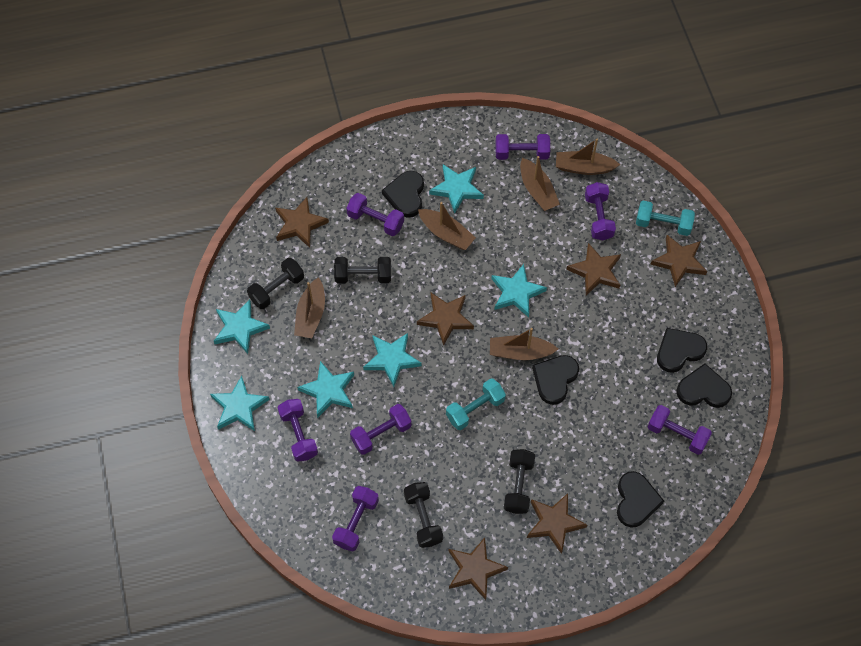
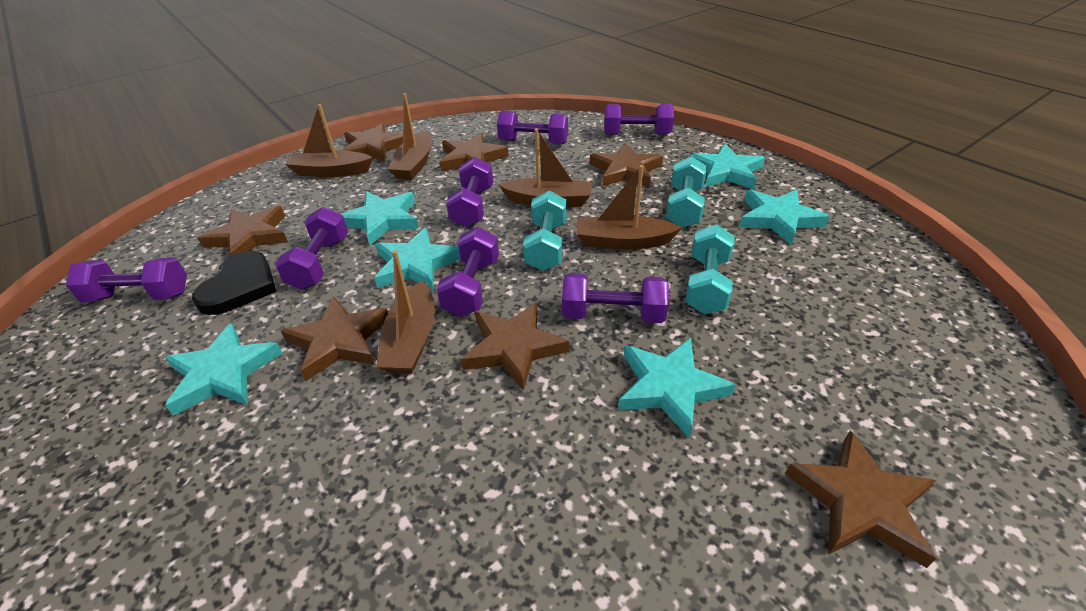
black dumbbell: [247,258,304,309] [334,257,391,283] [404,482,443,548] [504,449,535,514] = 4 -> none = 0
black heart: [382,171,424,218] [532,355,579,405] [617,471,664,528] [657,328,707,373] [676,364,732,408] = 5 -> [192,251,277,315] = 1
brown star: [275,197,329,248] [417,293,474,346] [449,537,508,600] [527,493,587,554] [566,243,621,295] [651,235,707,287] = 6 -> [198,206,288,255] [281,296,388,381] [343,123,403,163] [439,133,508,171] [461,302,570,391] [590,143,663,188] [785,431,937,568] = 7
turquoise dumbbell: [446,378,506,430] [636,201,695,236] = 2 -> [523,191,567,271] [666,156,707,228] [685,224,735,314] = 3

